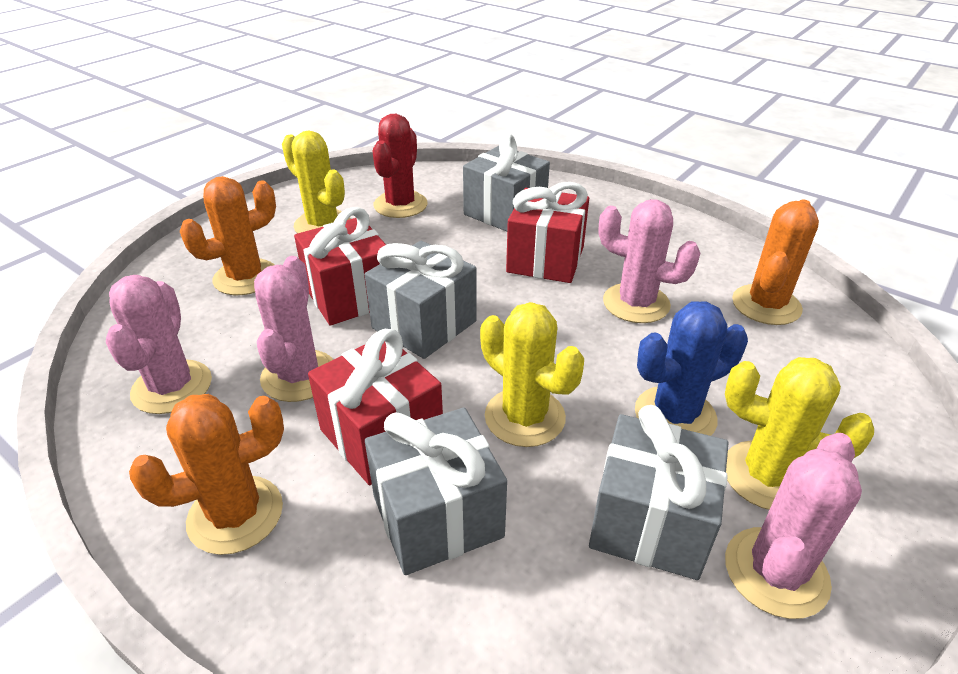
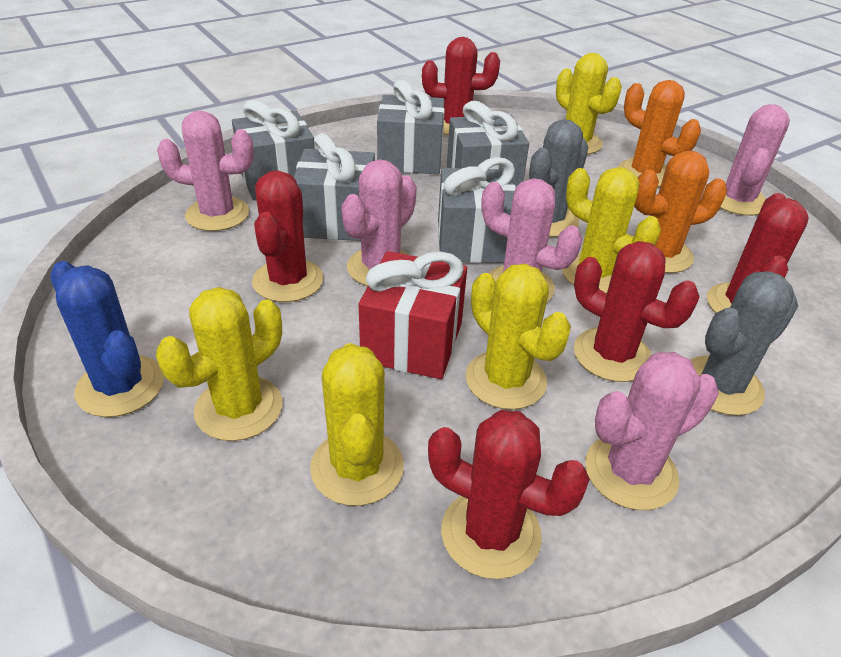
grey cactus: none = 0 -> [529,119,589,237] [690,271,798,416] = 2
grey gift: [365,241,477,359] [365,408,507,575] [463,134,550,231] [589,405,728,580] = 4 -> [232,100,315,200] [294,133,375,241] [377,80,445,174] [438,157,516,263] [447,101,529,187] = 5
orange cactus: [129,394,284,555] [180,176,276,295] [732,200,819,325] = 3 -> [618,80,701,187] [634,151,727,273] = 2
pink cactus: [106,275,212,414] [254,256,333,402] [598,199,700,323] [725,433,862,619] = 4 -> [157,111,254,231] [341,159,417,286] [481,178,582,302] [585,352,719,510] [720,104,790,216] = 5
red cactus: [373,114,428,218] = 1 -> [252,170,323,302] [422,37,500,136] [428,410,590,579] [574,241,699,382] [707,193,809,313] = 5
red gift: [294,207,386,326] [308,329,443,485] [506,182,589,283] = 3 -> [359,251,467,379] = 1
yellow cactus: [282,131,350,233] [480,302,584,447] [725,357,874,510] = 3 -> [156,287,282,441] [310,343,404,506] [466,264,571,410] [556,53,622,154] [562,167,661,293] = 5

